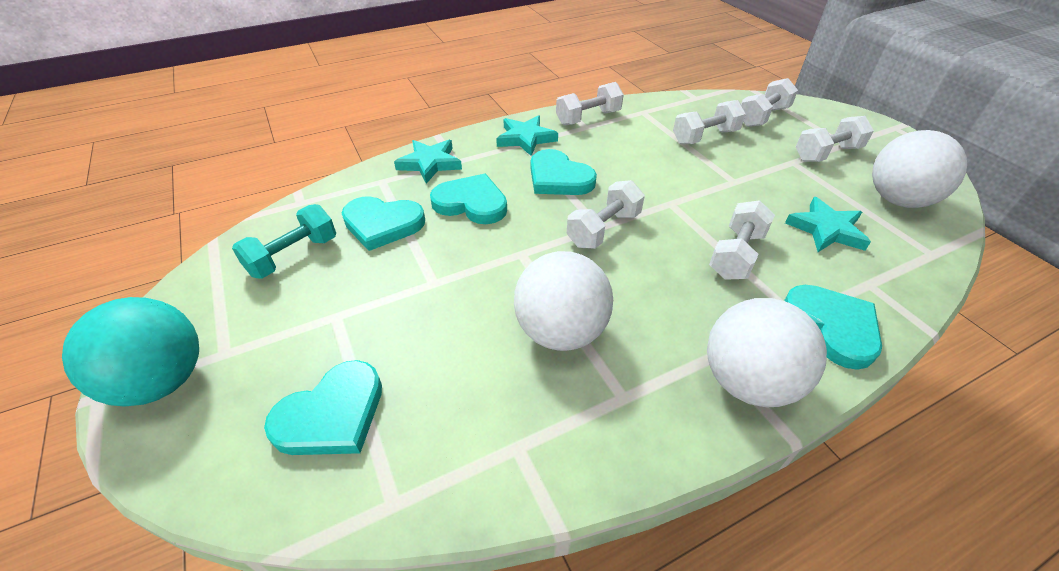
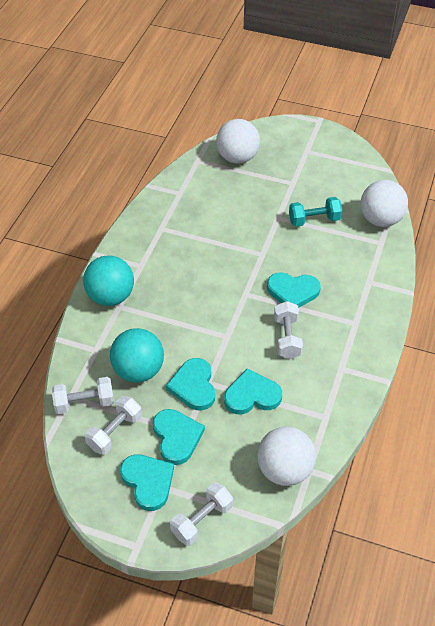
turquoise ball: [62,297,199,407] = 1 -> [83,255,134,306] [110,328,164,382] = 2
turquoise star: [394,140,462,184] [496,115,558,156] [785,197,871,252] = 3 -> none = 0
white dumbbell: [556,82,624,125] [567,180,645,249] [673,100,746,145] [709,200,775,280] [741,78,798,127] [796,116,874,162] = 6 -> [52,377,114,414] [85,396,142,455] [170,482,233,546] [274,301,303,359] = 4

